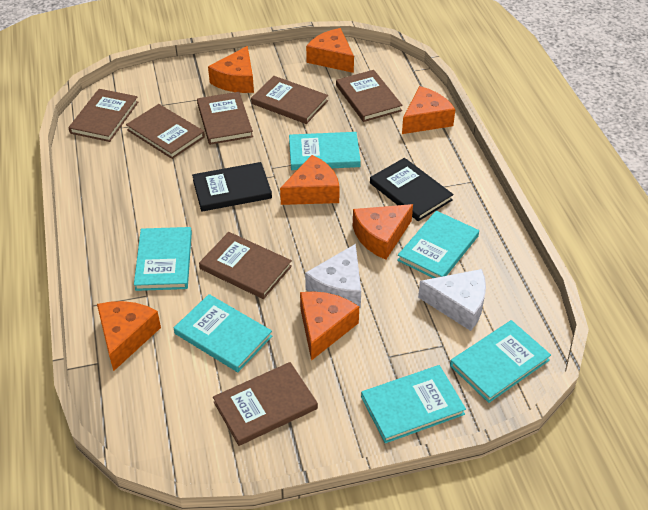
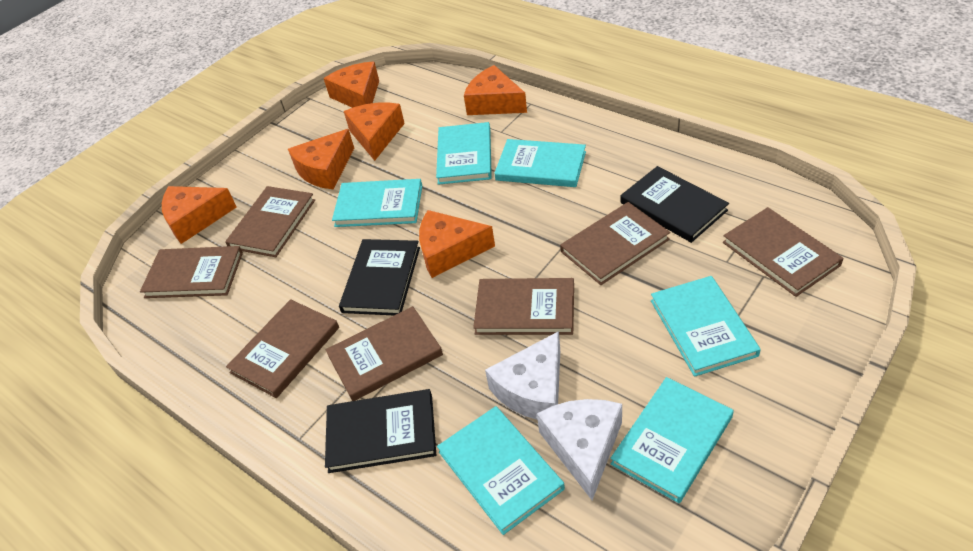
black book: [192,162,272,212] [370,158,454,221] = 2 -> [325,389,436,473] [339,239,420,315] [620,166,729,243] = 3
orange cheese: [97,301,161,371] [208,46,254,93] [280,155,340,205] [300,291,359,361] [306,28,354,73] [353,204,413,260] [402,86,455,134] = 7 -> [162,186,237,244] [288,129,354,190] [324,62,379,108] [344,102,405,161] [419,210,495,278] [464,65,527,115] = 6

